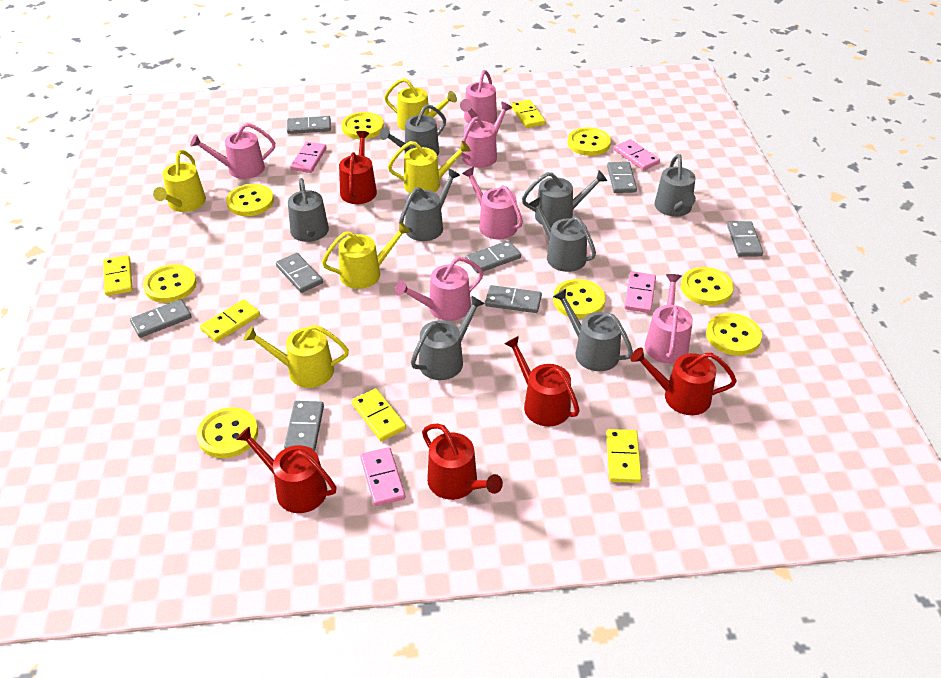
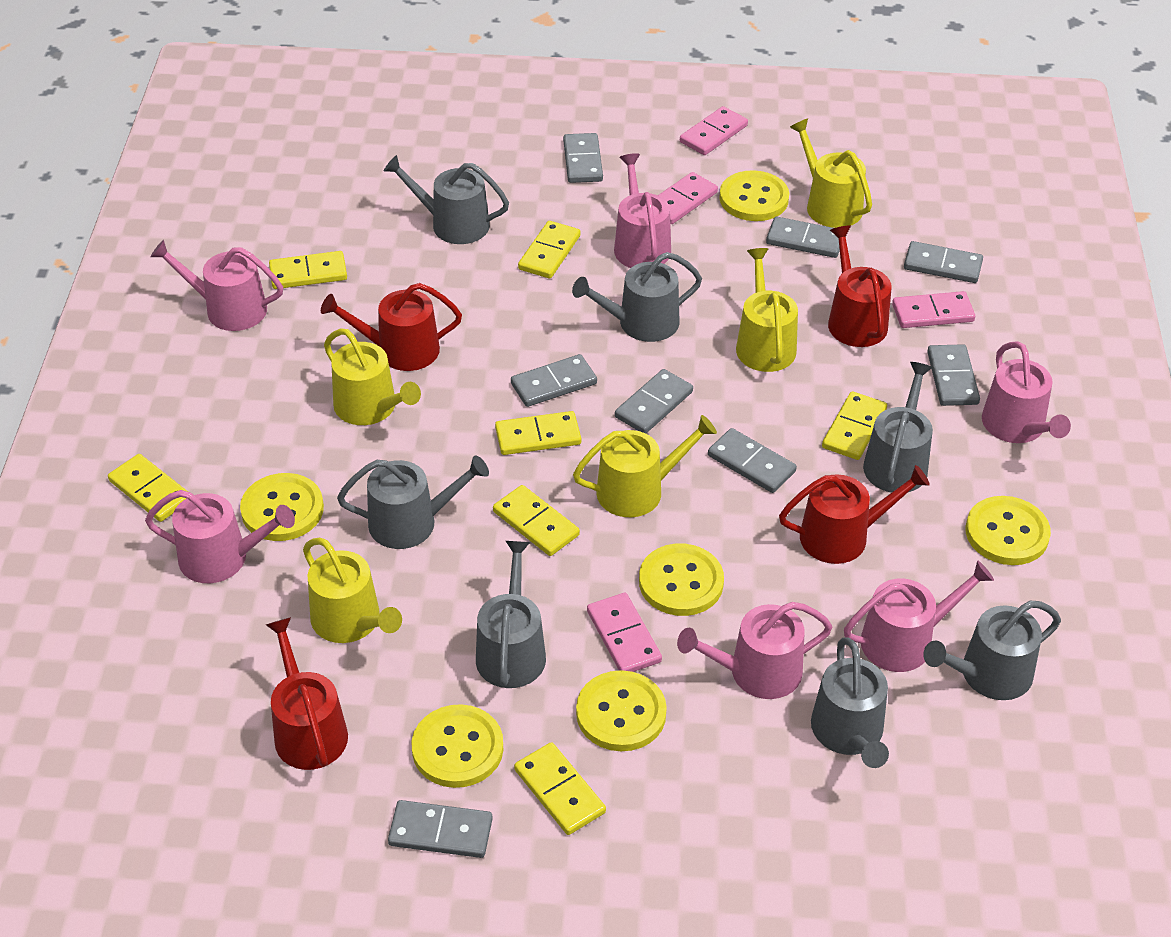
grey watering can: [288,178,329,242] [380,104,446,156] [399,168,460,241] [411,295,485,380] [522,171,607,228] [528,197,596,272] [553,288,633,371] [654,154,696,217] = 8 -> [337,455,489,549] [384,155,509,244] [476,541,546,688] [572,252,702,342] [811,638,889,768] [863,362,933,493] [923,601,1061,700] = 7
red watering can: [236,427,336,513] [339,131,377,204] [422,423,503,500] [504,336,580,426] [630,347,737,415] = 5 -> [266,617,348,770] [321,283,462,371] [779,465,930,564] [828,225,892,347] = 4
yellow button: [143,264,197,303] [197,407,258,458] [226,184,274,216] [341,112,384,139] [553,279,606,319] [567,127,611,156] [681,267,734,306] [706,313,762,356] = 8 -> [240,473,324,541] [412,704,504,788] [576,670,667,751] [639,543,724,616] [719,170,789,221] [966,496,1051,565] = 6
yellow domino: [103,255,133,296] [200,299,260,342] [351,388,406,441] [511,100,546,128] [606,429,642,483] = 5 -> [108,454,188,522] [269,251,347,289] [493,485,580,556] [495,411,581,455] [514,742,606,835] [518,221,580,279] [822,391,887,460] = 7

